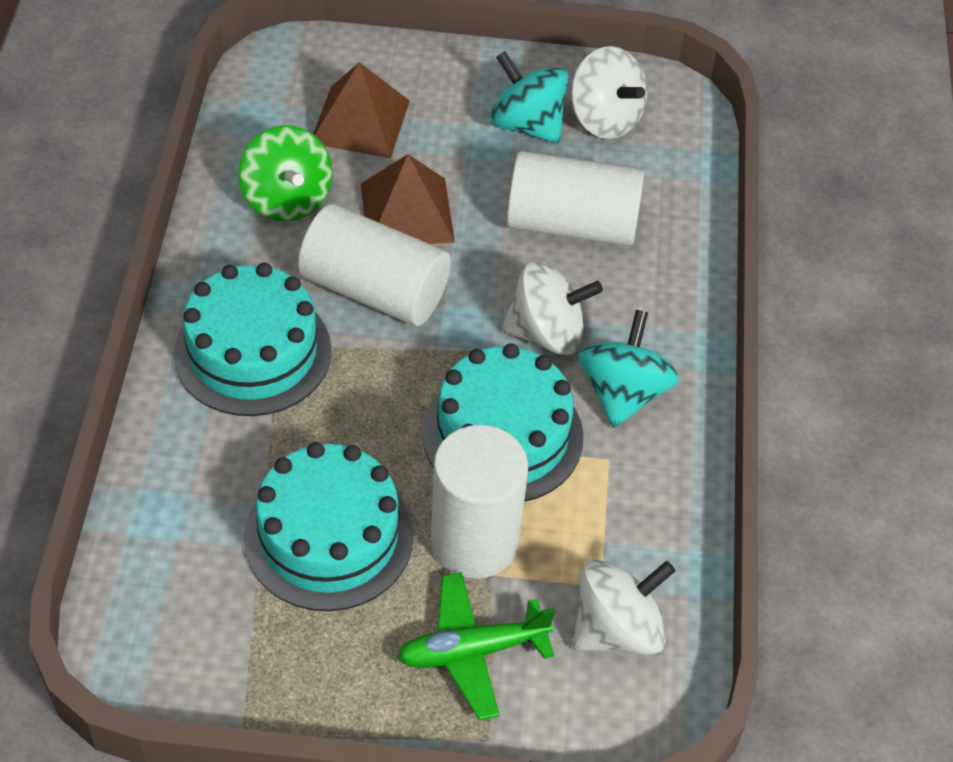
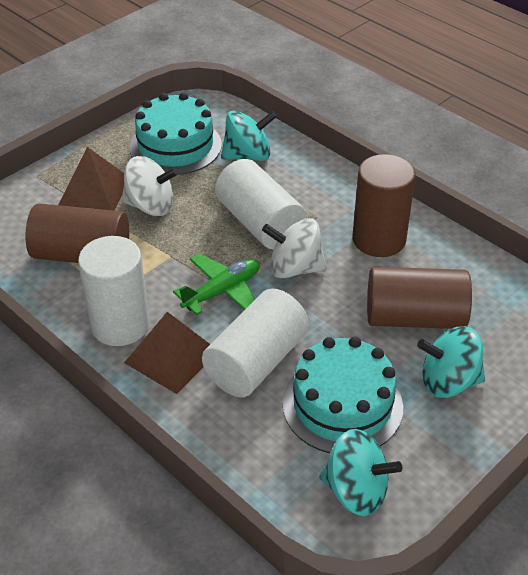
brown cylinder: none = 0 -> [25,203,129,263] [353,154,416,257] [367,267,472,329] = 3
green spinning top: [238,125,333,221] = 1 -> none = 0
turquoise cake: [174,263,332,416] [244,442,414,611] [422,343,583,502] = 3 -> [130,92,222,175] [282,337,403,454] = 2
turquoise spinning top: [490,51,569,144] [578,310,679,428] = 2 -> [221,111,277,161] [319,429,402,516] [417,326,485,398] = 3
white spinning top: [502,261,603,355] [571,46,648,139] [573,560,676,654] = 3 -> [121,156,179,216] [262,218,327,278] = 2

